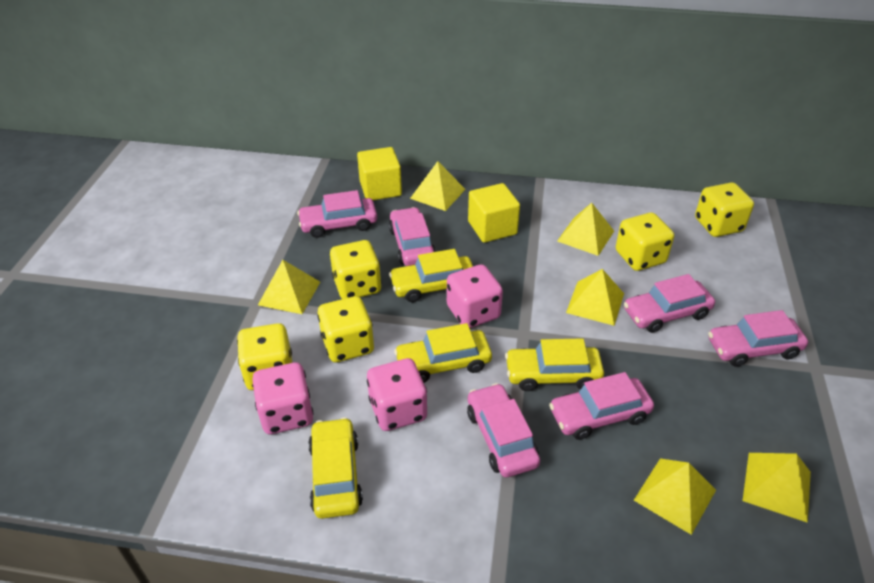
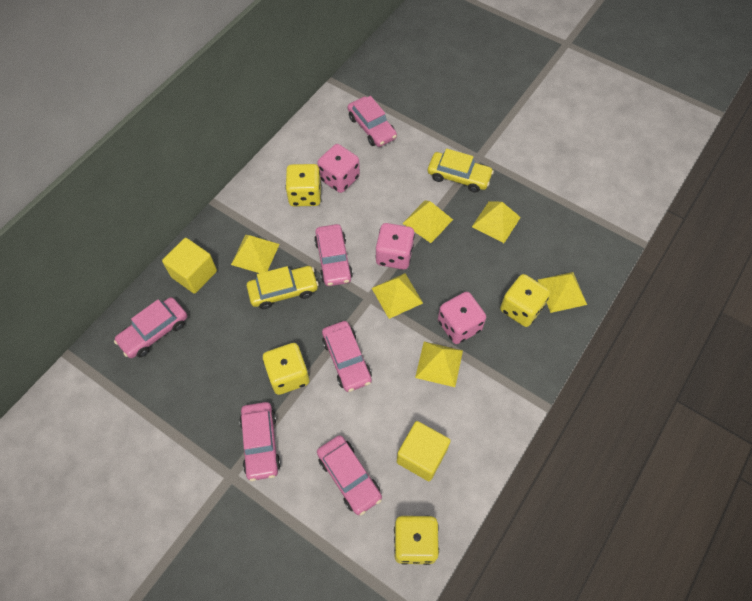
yellow car: [308,417,363,519] [389,249,473,302] [394,323,492,383] [505,338,604,391] = 4 -> [247,266,319,309] [428,149,494,192] = 2
yellow dice: [237,323,292,390] [317,296,374,363] [330,240,381,299] [616,213,674,271] [695,182,754,237] = 5 -> [263,343,309,395] [285,164,321,207] [394,516,439,565] [500,274,550,327] = 4

